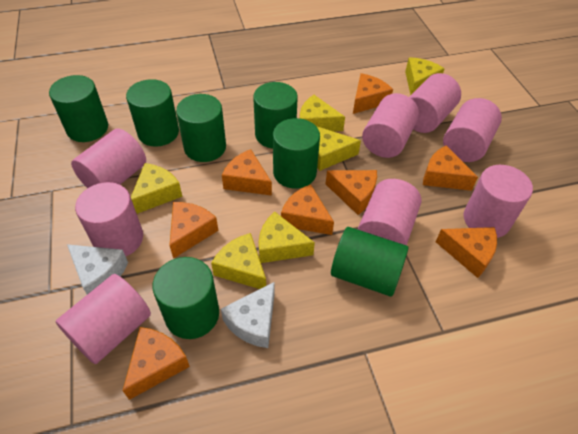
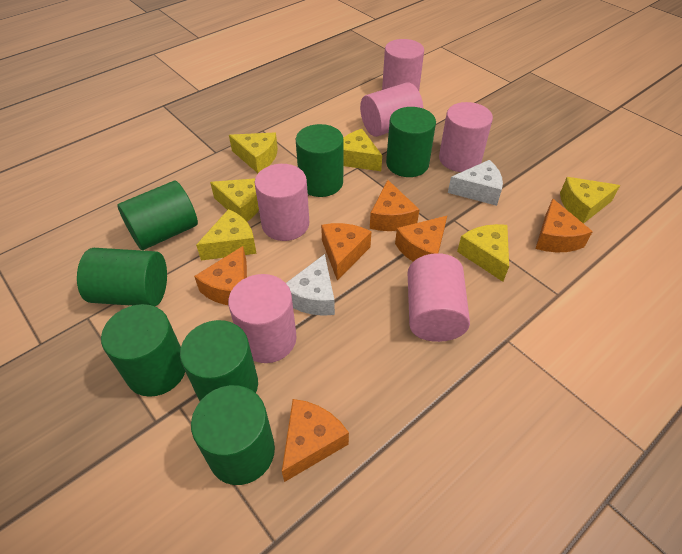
orange cheese: [123,327,190,400] [169,202,218,259] [222,149,272,196] [281,184,334,235] [326,170,377,215] [353,73,393,114] [423,145,478,191] [436,227,497,278] = 8 -> [194,246,247,305] [282,399,349,482] [321,223,371,280] [370,180,420,231] [395,216,447,261] [535,198,593,252] = 6
pink cylinder: [55,274,151,364] [71,128,146,188] [75,182,143,256] [358,179,421,245] [362,93,419,158] [409,73,461,133] [443,98,502,162] [464,165,533,238] = 8 -> [228,274,297,363] [255,164,309,241] [360,82,423,137] [382,39,424,91] [408,253,470,342] [439,102,493,172] = 6

